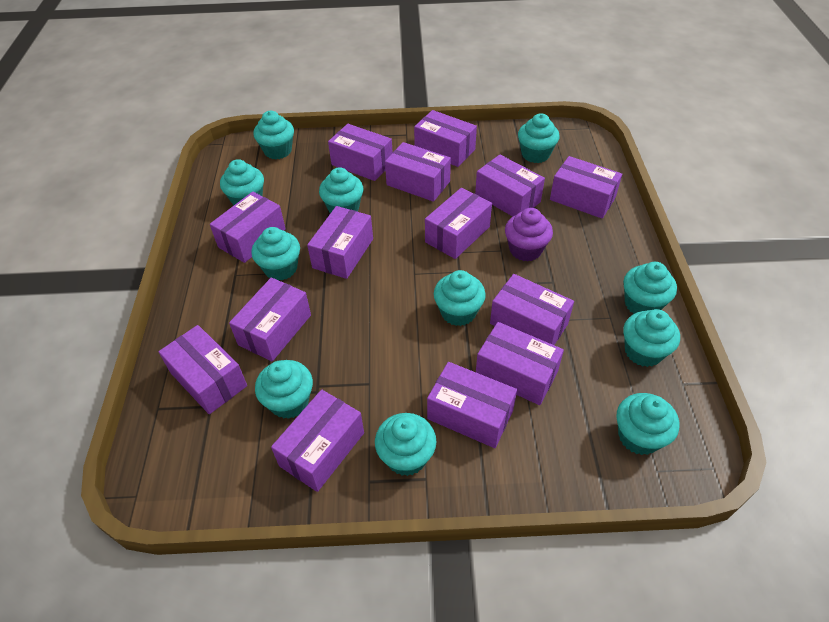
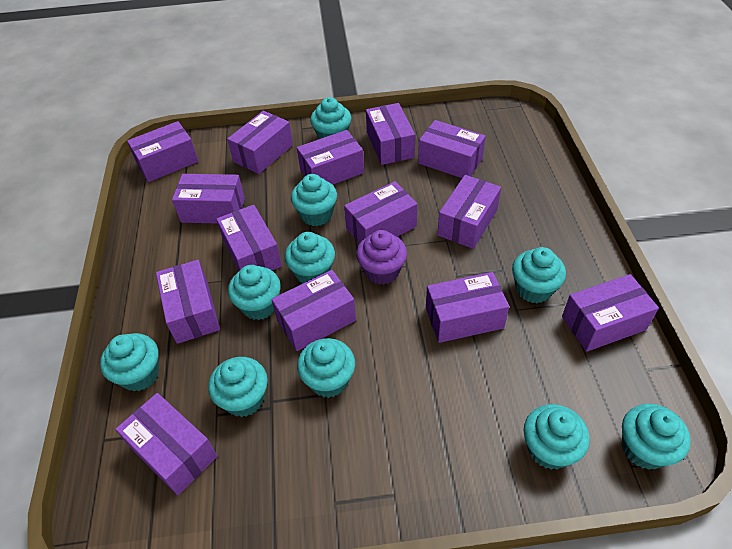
turquoise cupcake: [220,159,264,205] [251,227,300,281] [253,111,294,159] [255,360,313,419] [319,167,363,213] [375,413,436,476] [434,270,486,326] [518,113,559,163] [616,393,679,455] [623,262,677,314] [623,309,680,367] = 11 -> [100,333,159,391] [208,357,268,417] [228,265,281,320] [285,232,335,284] [291,174,337,226] [297,338,355,398] [310,97,351,139] [512,247,566,303] [524,404,590,470] [622,404,691,470] = 10

